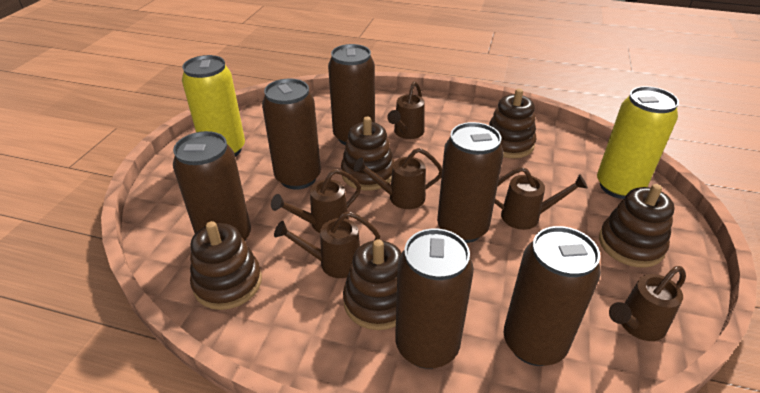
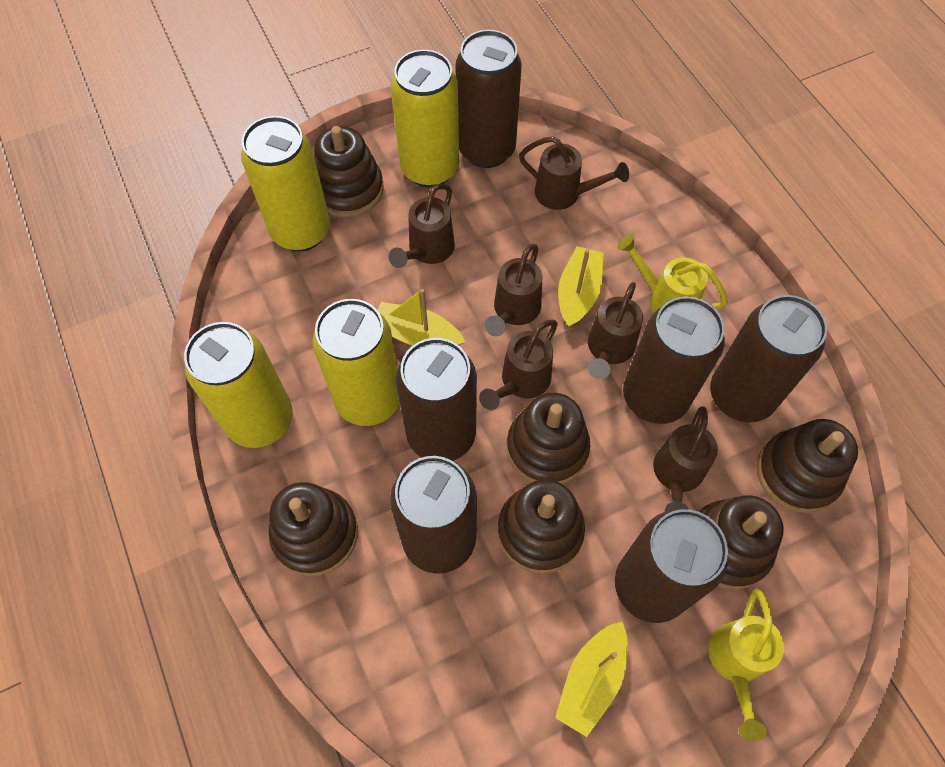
brown stacking toy: [190,221,262,310] [341,117,394,191] [343,239,401,330] [489,89,536,158] [599,184,674,268] = 5 -> [269,482,358,576] [314,126,384,218] [497,479,585,574] [507,393,590,484] [698,495,784,590] [757,419,858,513] = 6
yellow boat: none = 0 -> [377,289,465,346] [555,621,628,737] [558,246,603,327] = 3
yellow can: [182,55,245,157] [597,86,679,199] = 2 -> [184,322,293,448] [241,116,330,251] [312,299,400,426] [391,50,459,187] = 4
yellow watering can: none = 0 -> [617,234,728,313] [708,588,784,741] = 2

